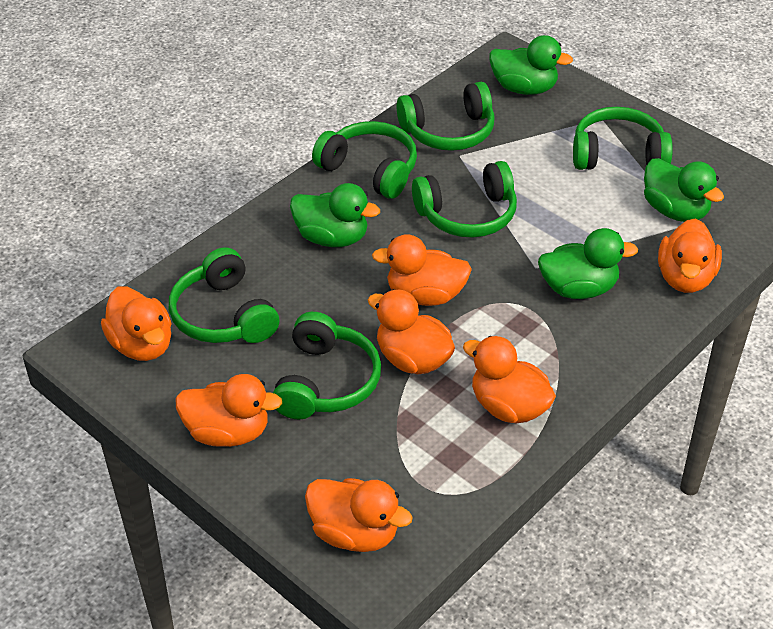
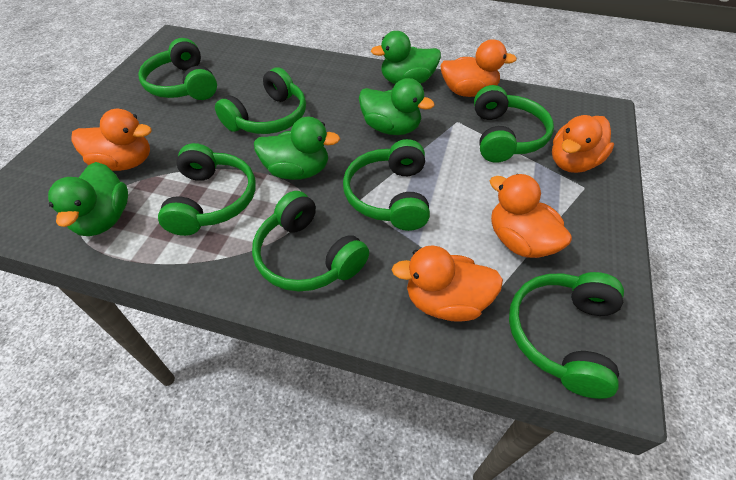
green headphones: [169,247,279,343] [273,312,381,420] [312,121,417,199] [397,82,495,151] [412,161,517,238] [573,107,673,170] = 6 -> [138,38,217,100] [158,143,256,236] [215,67,306,134] [252,191,369,292] [343,139,430,231] [474,85,554,163] [509,272,624,399] = 7
orange duck: [101,286,172,361] [176,374,282,447] [305,478,412,552] [368,289,455,375] [372,234,472,306] [463,336,556,424] [658,218,722,293] = 7 -> [71,109,152,171] [392,245,503,322] [440,39,517,97] [490,174,572,258] [552,115,614,173] = 5

